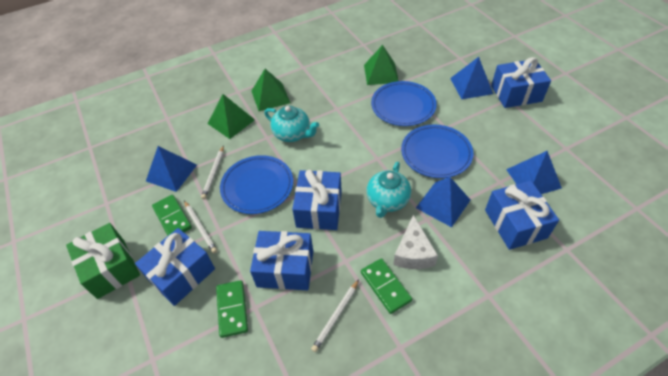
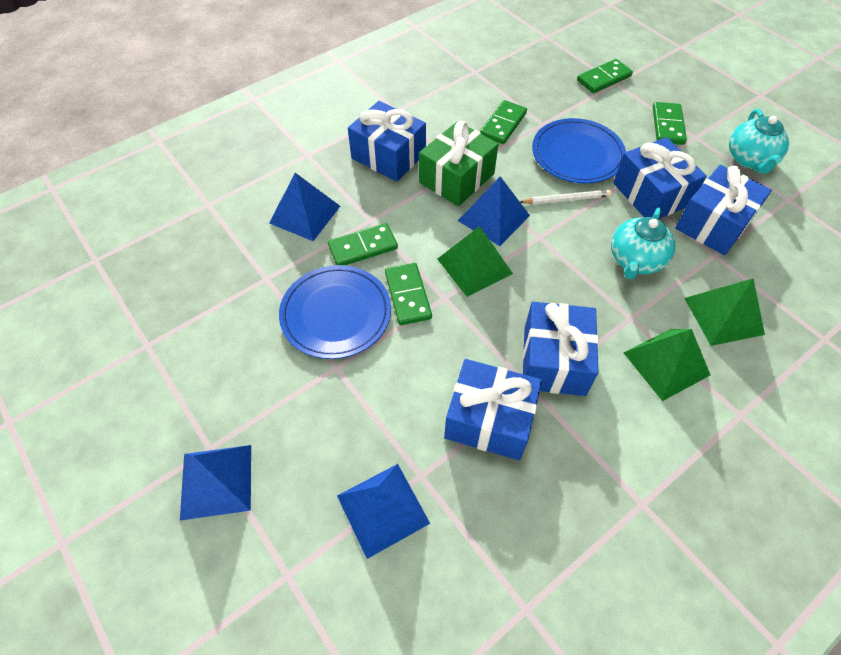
blue plate: [220,155,293,214] [371,81,437,126] [401,125,473,178] = 3 -> [279,265,391,359] [532,118,626,184] = 2
green domino: [152,195,192,235] [216,280,248,338] [361,258,412,314] = 3 -> [328,223,398,265] [385,263,432,325] [480,100,527,144] [577,59,633,93] [653,102,687,145] = 5
white cheese: [393,215,438,269] = 1 -> none = 0
white pencil: [184,201,217,253] [201,145,224,199] [311,279,359,352] = 3 -> [520,190,612,204] = 1

